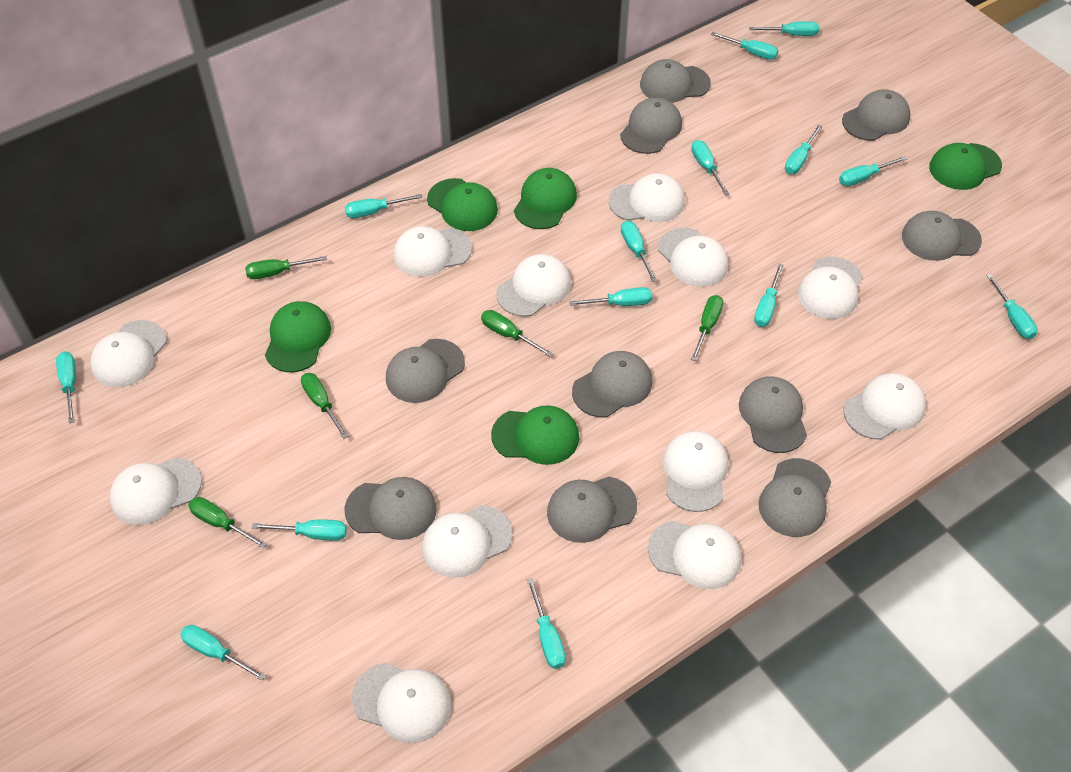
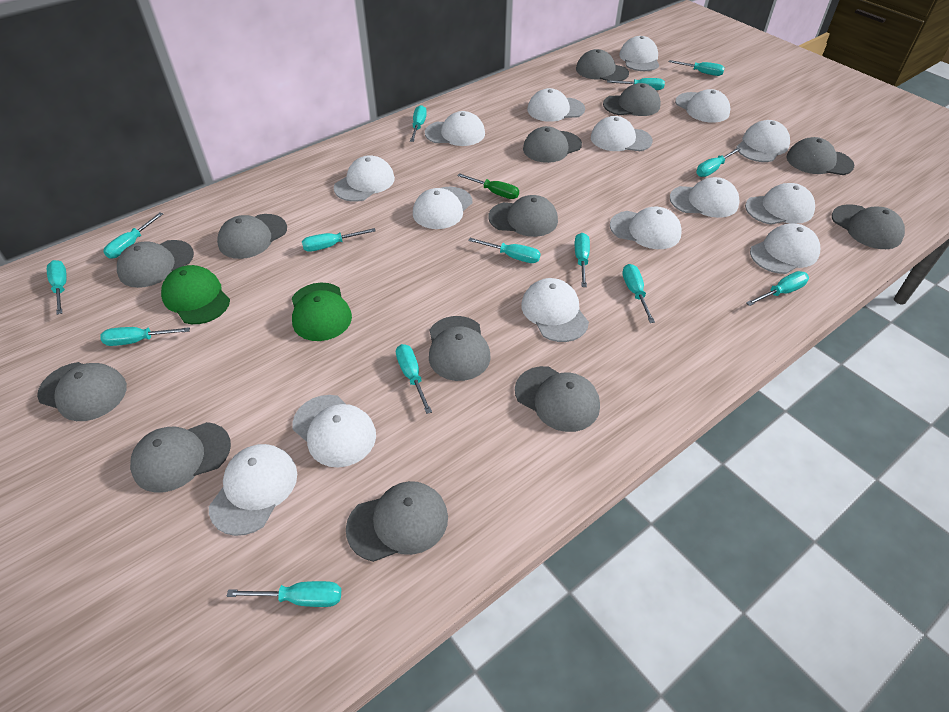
green cap: [265,301,331,372] [427,178,498,231] [491,405,579,465] [514,168,577,229] [929,143,1002,190] = 5 -> [161,265,230,324] [292,283,352,341] = 2
green screwdriver: [188,497,267,549] [245,256,327,279] [301,373,348,439] [481,310,553,357] [691,295,723,361] = 5 -> [457,173,519,199] = 1
grey cap: [345,477,437,540] [386,339,465,403] [547,477,637,543] [572,351,652,417] [620,97,682,154] [640,59,711,103] [739,376,807,453] [758,458,831,537] [842,89,911,141] [902,211,982,261] = 10 -> [37,362,127,421] [117,240,194,288] [130,422,231,493] [217,214,287,259] [346,481,448,562] [429,316,491,381] [489,195,558,237] [515,366,600,432] [523,126,582,163] [576,49,629,81] [603,83,661,116] [786,137,854,175] [832,204,905,249] = 13
white cap: [91,320,167,387] [110,457,202,525] [352,663,451,743] [394,226,472,277] [422,505,513,578] [496,254,571,317] [609,173,685,222] [648,521,741,589] [658,228,728,287] [663,431,729,512] [798,257,863,319] [844,373,926,440] = 12 -> [209,444,297,536] [292,395,376,467] [334,155,395,202] [413,187,472,229] [425,111,485,146] [521,278,589,342] [527,88,585,122] [591,116,653,151] [610,207,682,249] [619,36,659,71] [670,177,740,218] [675,89,730,123] [736,120,790,162] [745,183,815,225] [750,223,820,274] = 15

